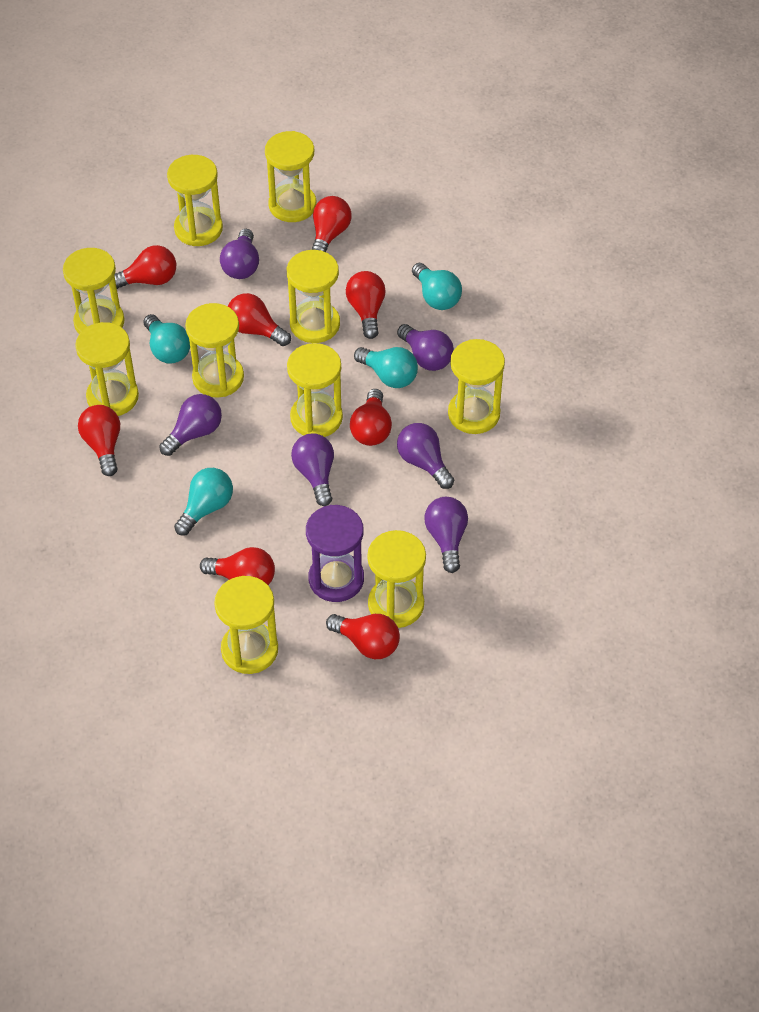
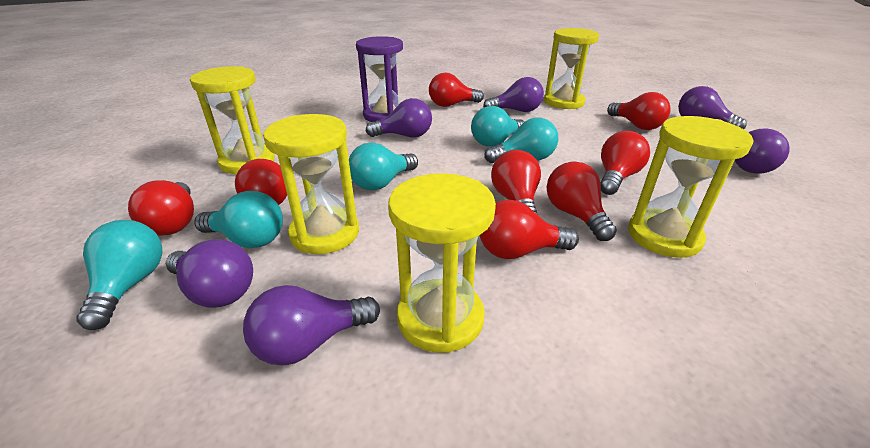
turquoise light bulb: [144,314,190,364] [174,468,233,536] [354,347,418,388] [412,263,462,310] = 4 -> [76,220,163,330] [194,191,283,248] [349,143,418,190] [471,106,524,147] [484,118,558,163] = 5
yellow hourglass: [63,248,125,334] [75,322,139,416] [167,155,223,246] [185,303,244,398] [214,576,278,674] [265,131,317,222] [287,250,340,343] [287,343,343,437] [367,530,426,628] [448,339,505,434] = 10 -> [190,66,275,174] [263,114,359,254] [388,173,496,353] [544,28,599,109] [628,116,753,258] = 5

